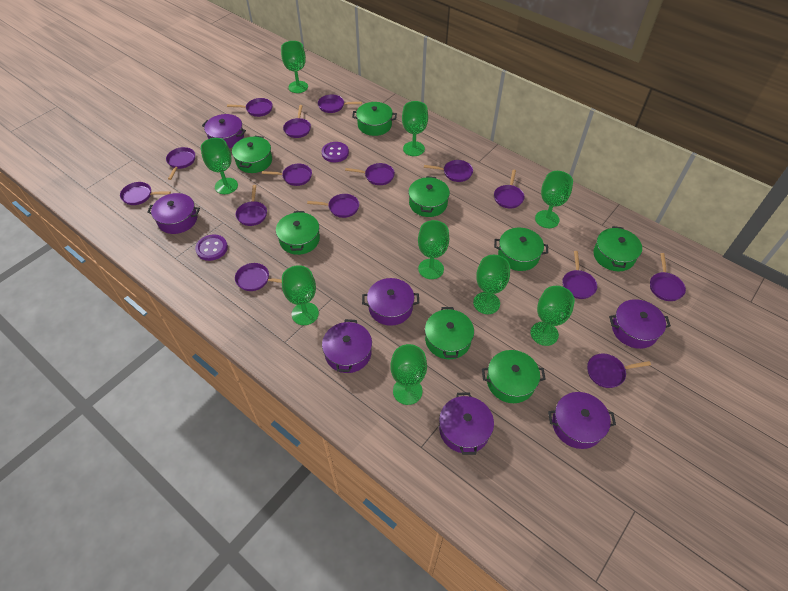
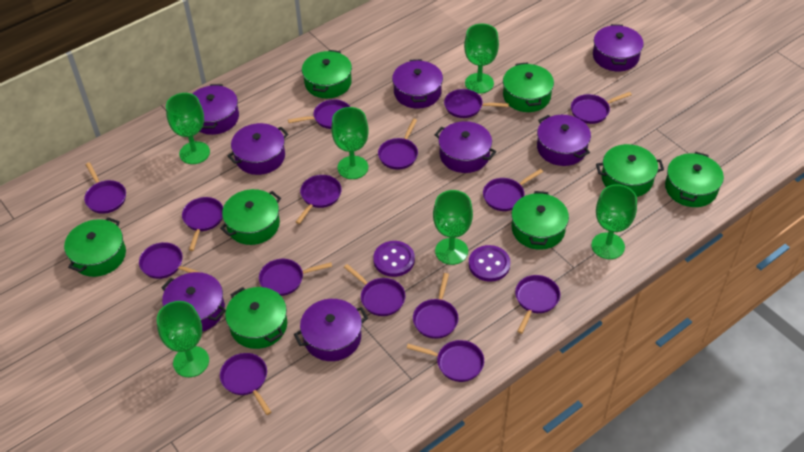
green goblet: [201,138,238,194] [281,41,308,93] [282,265,319,325] [390,344,427,405] [402,101,428,156] [418,220,449,279] [473,255,510,314] [530,286,575,346] [535,171,573,228] = 9 -> [157,301,209,377] [166,93,210,164] [331,107,369,179] [433,190,473,265] [464,24,499,93] [591,184,637,259] = 6
purple pot: [147,193,200,234] [202,114,246,148] [322,319,372,373] [362,278,419,326] [439,393,494,455] [548,392,616,449] [609,299,671,349] = 7 -> [161,272,226,332] [192,84,239,135] [227,123,288,175] [294,299,368,361] [392,59,443,108] [435,121,497,173] [537,115,591,166] [593,24,644,71] = 8

